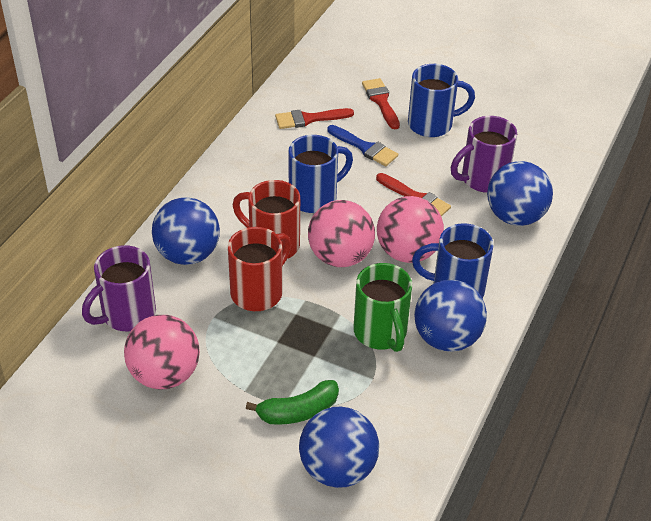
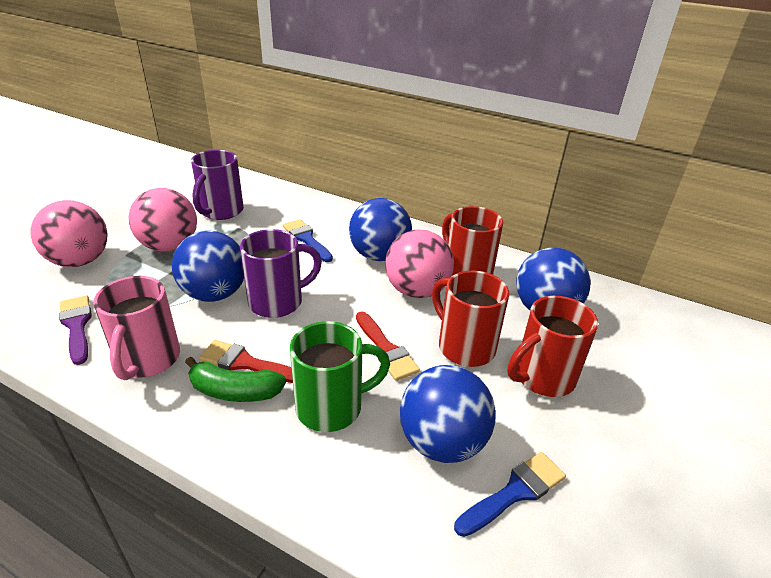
blue brush: [327,125,398,166] = 1 -> [283,219,333,262] [454,452,566,537] = 2
blue mug: [289,135,353,213] [408,64,475,137] [412,223,493,298] = 3 -> none = 0
pink mug: none = 0 -> [93,276,180,380] = 1
purple brush: none = 0 -> [59,295,92,365] = 1
red brush: [275,108,354,129] [362,78,400,129] [376,173,451,216] = 3 -> [199,340,293,383] [356,311,420,381] = 2
red mug: [228,227,291,311] [233,180,300,259] = 2 -> [432,271,509,367] [442,206,503,277] [508,296,598,397] = 3

